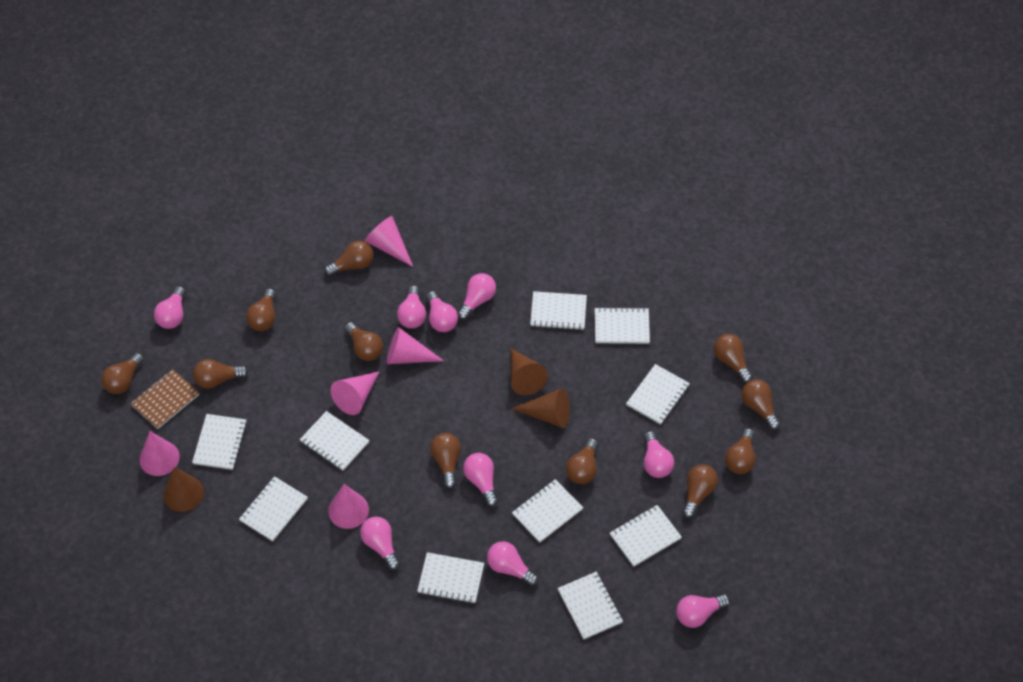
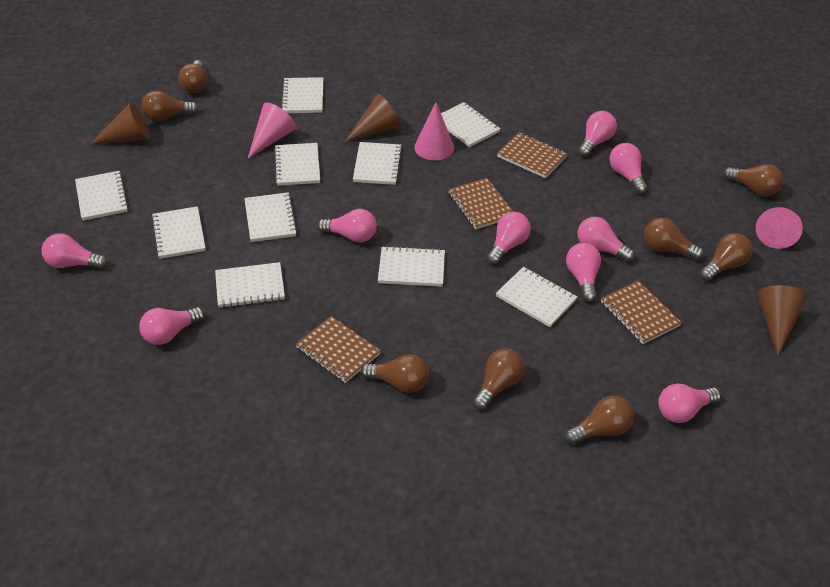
brown light bulb: [101,353,144,394] [193,359,249,389] [246,289,276,331] [324,241,373,276] [345,322,383,361] [430,433,461,489] [566,438,598,484] [682,464,718,518] [714,334,753,383] [725,428,756,474] [741,379,780,430] = 11 -> [141,91,198,121] [178,60,208,93] [361,354,429,393] [473,349,525,410] [565,395,634,445] [644,218,704,260] [700,233,752,281] [724,164,783,196] = 8
brown notebook: [130,369,199,429] = 1 -> [296,316,381,383] [448,178,513,229] [497,132,568,178] [601,281,682,344] = 4
pink cone: [139,431,180,476] [328,484,369,529] [331,371,380,415] [365,216,413,267] [387,327,444,364] = 5 -> [248,103,296,158] [414,102,454,160] [756,207,803,249] = 3

